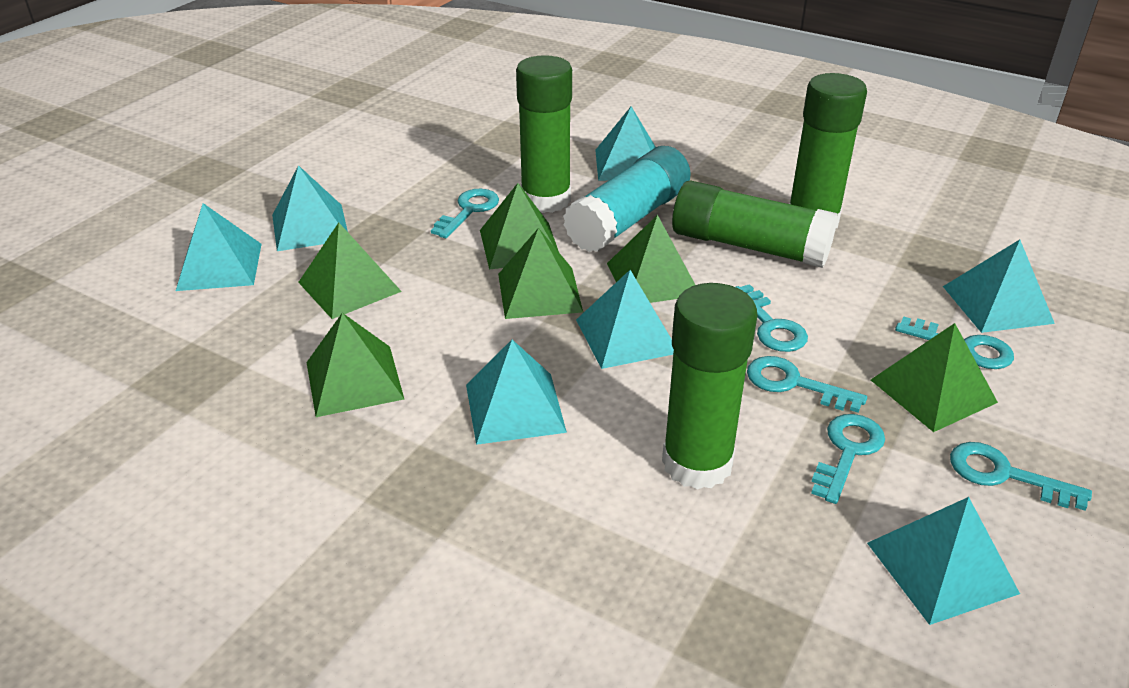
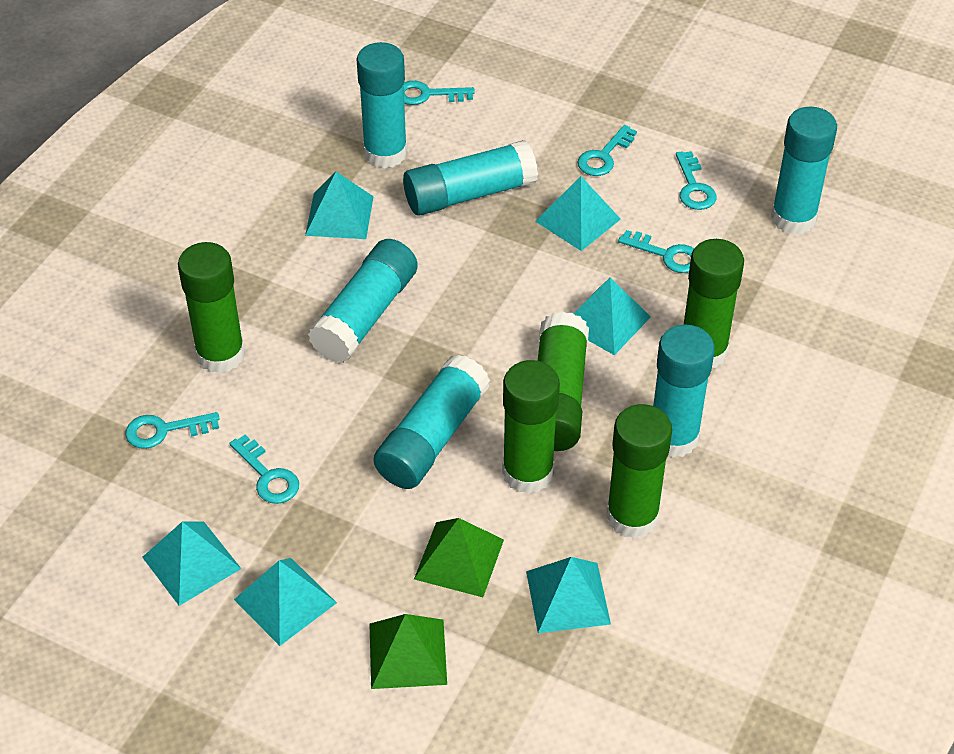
green glue stick: [516,55,572,213] [662,283,757,489] [672,180,838,268] [789,73,867,228] = 4 -> [178,242,245,373] [502,360,560,494] [538,311,589,451] [606,404,672,539] [684,239,744,368] = 5
green pyramid: [298,223,402,319] [306,313,404,417] [480,183,559,269] [498,228,583,319] [607,215,695,303] [871,323,998,432] = 6 -> [369,614,447,689] [414,518,504,597] = 2
turquoise glue stick: [563,146,691,253] = 1 -> [308,239,418,363] [357,42,408,168] [373,354,490,489] [403,140,538,216] [653,324,715,457] [771,107,837,234] = 6
turquoise pyramid: [176,203,262,291] [272,165,348,251] [466,340,567,445] [576,270,674,369] [595,106,656,181] [867,497,1020,625] [943,240,1055,333] = 7 -> [142,521,241,606] [234,558,337,646] [305,172,374,239] [526,557,611,633] [535,176,621,251] [573,278,651,355] = 6

